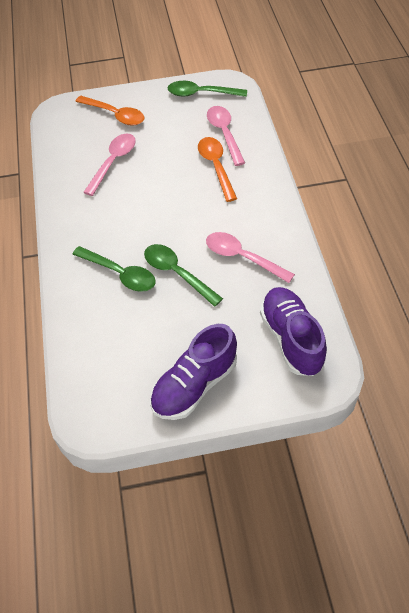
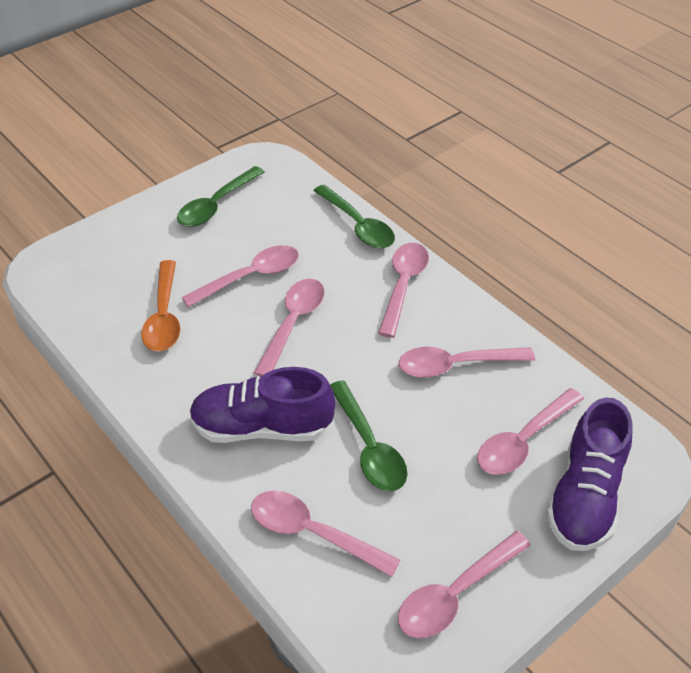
orange spoon: [75,96,144,126] [198,137,237,202] = 2 -> [141,260,180,351] = 1
pink spoon: [83,133,136,196] [206,232,295,283] [207,106,245,166] = 3 -> [182,245,299,307] [251,491,400,577] [254,279,324,376] [378,243,429,338] [398,531,531,638] [399,347,535,378] [477,388,584,475] = 7

